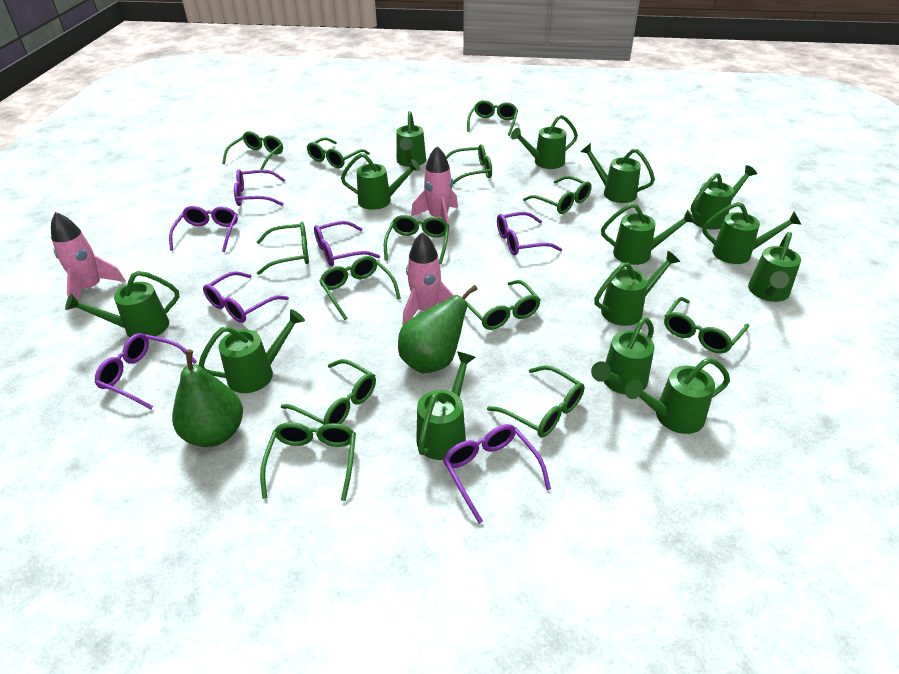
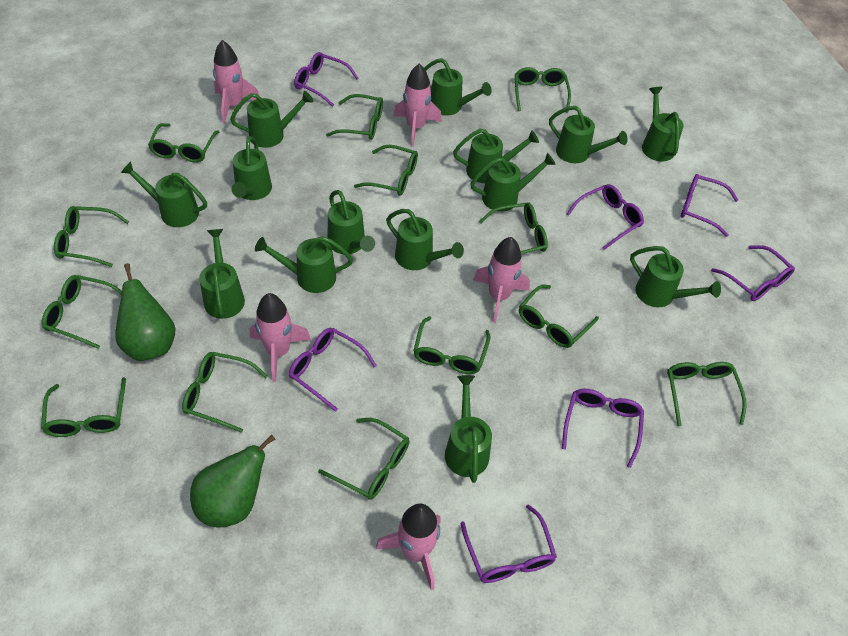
pink rocket: [51,212,126,309] [403,232,453,325] [411,146,458,225] = 3 -> [213,40,259,124] [250,293,311,382] [376,503,441,590] [394,64,442,147] [473,237,530,323] = 5

